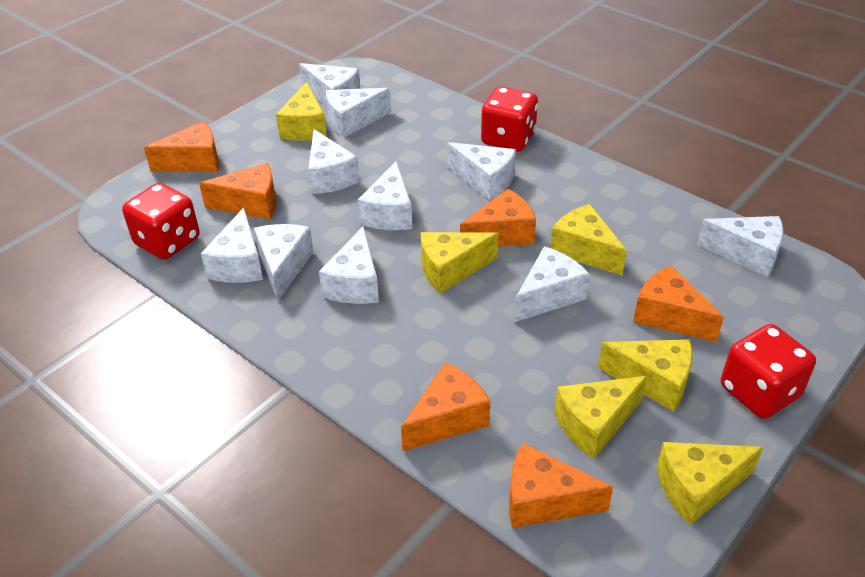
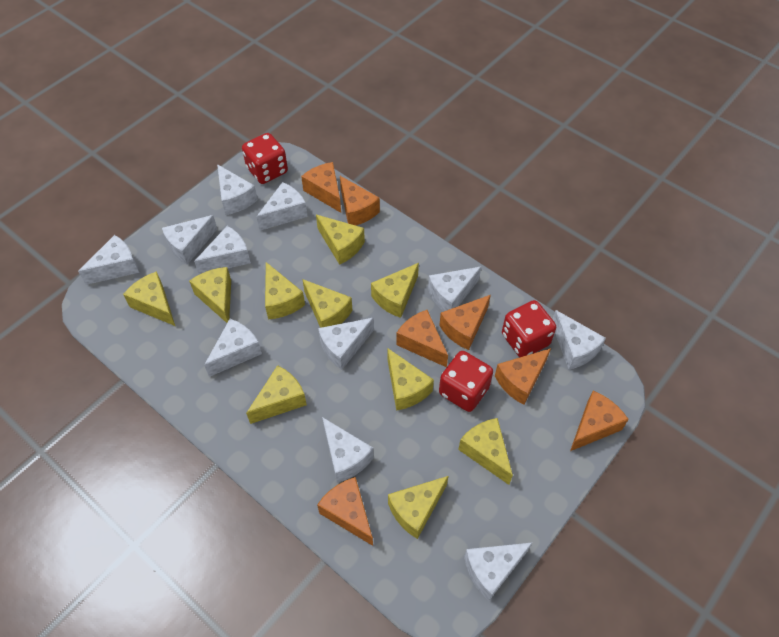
orange cheese: [144,121,219,172] [199,163,276,220] [401,362,490,451] [460,189,536,247] [509,443,613,528] [633,265,724,342] = 6 -> [301,162,341,213] [317,477,373,546] [340,176,380,226] [396,310,448,367] [439,295,491,350] [495,348,551,405] [570,391,629,451] = 7
white cheese: [201,208,263,283] [254,224,313,301] [299,63,360,108] [308,129,360,194] [319,226,379,304] [326,88,391,138] [358,161,412,230] [447,142,516,200] [514,246,590,322] [697,216,784,277] = 10 -> [78,235,139,285] [162,215,217,265] [194,226,251,275] [204,319,262,377] [217,164,258,215] [256,182,308,231] [318,317,374,370] [322,417,374,483] [428,267,481,311] [464,542,533,601] [552,310,606,370] = 11
yellow cheese: [276,81,327,141] [421,232,498,294] [550,204,627,275] [554,376,647,459] [598,339,693,412] [657,442,763,525] = 6 -> [123,271,175,326] [189,267,231,323] [246,365,307,424] [265,262,305,319] [302,279,353,328] [316,215,365,265] [371,263,419,318] [388,348,434,411] [388,476,448,539] [458,418,513,485] = 10

